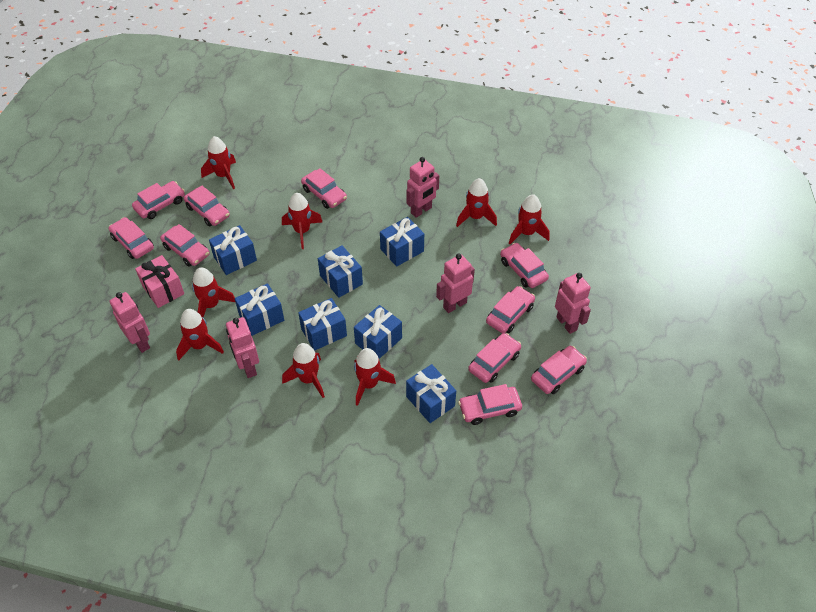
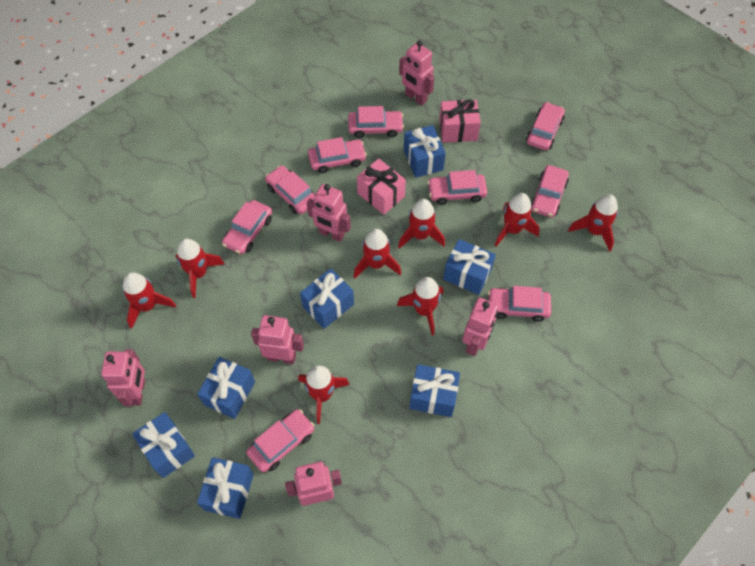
pink car: [109,217,154,259] [132,181,185,219] [160,224,210,267] [184,186,230,226] [301,168,347,209] [458,384,522,425] [468,333,521,383] [486,286,535,333] [500,243,549,288] [531,346,587,394] = 10 -> [222,200,272,254] [246,409,314,472] [265,166,315,214] [308,137,367,173] [348,106,404,138] [427,170,487,205] [488,286,551,322] [526,102,565,150] [531,165,569,217] = 9
pink gift: [135,255,184,308] = 1 -> [357,159,406,215] [439,99,481,143] = 2
pink robot: [110,292,150,353] [226,317,259,378] [406,157,439,218] [436,254,475,313] [555,273,591,334] = 5 -> [101,349,145,406] [251,315,304,364] [285,462,342,506] [307,184,351,242] [399,40,434,106] [462,298,498,356] = 6

